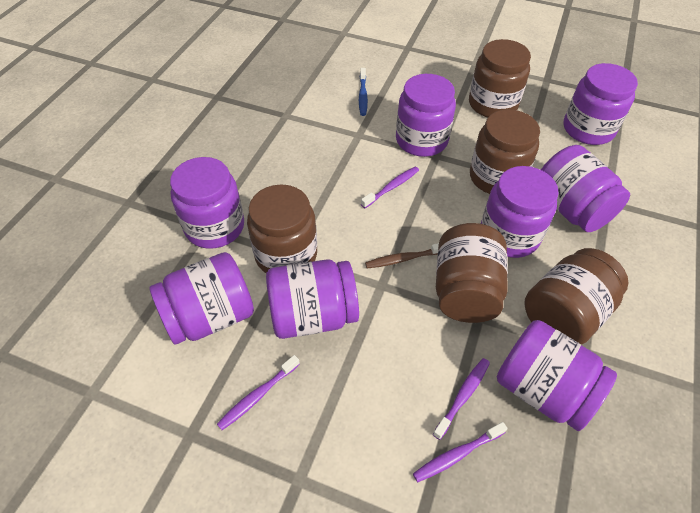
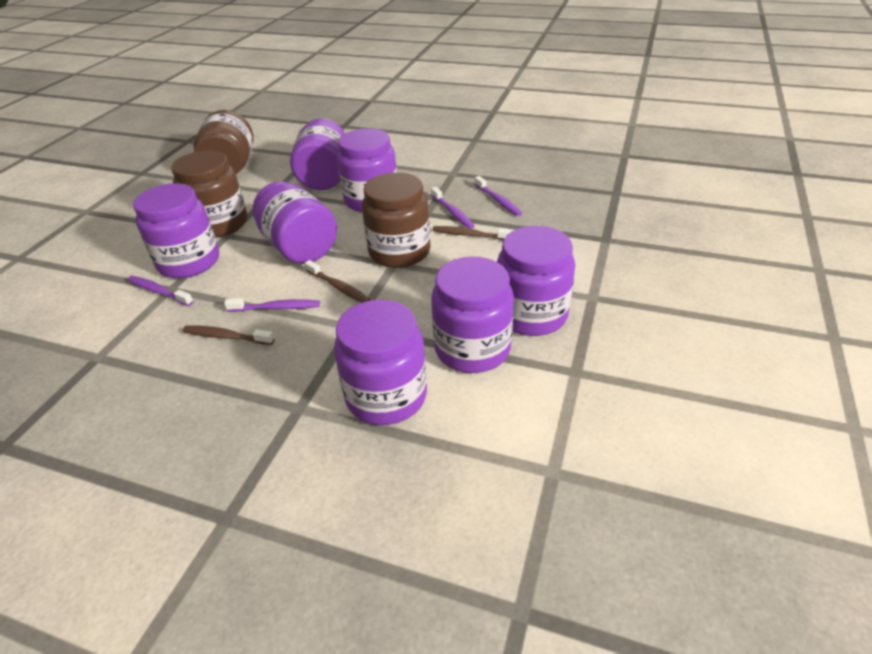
blue toothbrush: [359,68,368,116] = 1 -> none = 0
brown jar: [247,184,317,273] [436,223,508,323] [469,39,531,117] [470,109,540,194] [524,248,628,345] = 5 -> [172,150,247,237] [194,110,254,174] [362,172,430,268] = 3
brown toothbrush: [365,243,439,268] = 1 -> [183,326,274,345] [305,260,370,303] [433,226,513,240] = 3
purple jar: [150,252,254,345] [170,157,244,249] [266,259,359,339] [396,74,456,157] [481,166,559,258] [497,320,617,431] [541,145,630,232] [563,63,638,145] = 8 -> [133,183,219,278] [253,181,337,264] [290,118,345,190] [334,300,427,425] [337,128,397,212] [431,256,514,373] [497,226,575,336] = 7

